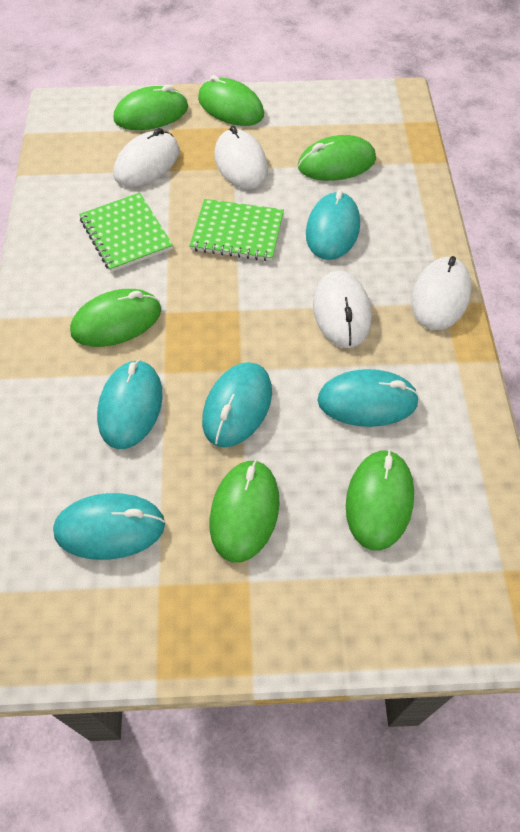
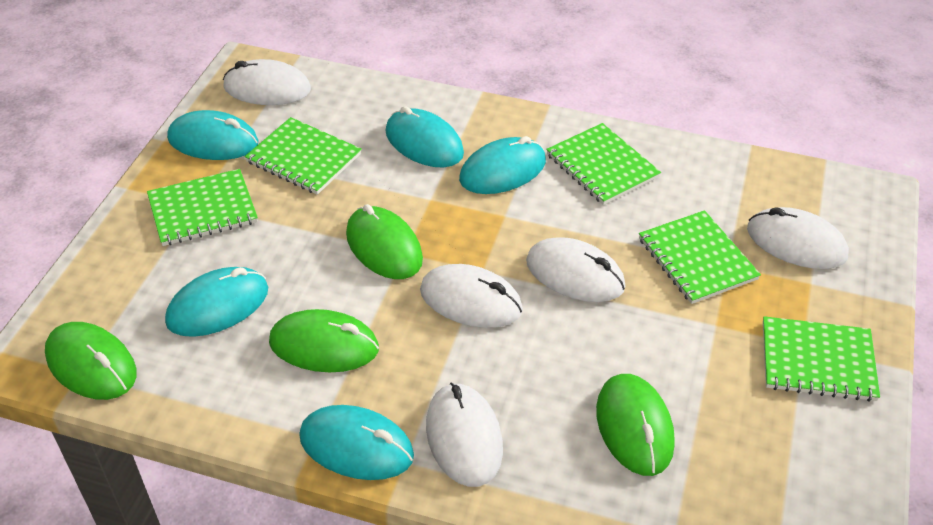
green mouse: [70,289,161,347] [114,85,188,130] [198,75,264,126] [210,460,280,563] [298,135,376,181] [346,450,414,551] = 6 -> [45,322,136,400] [269,309,379,372] [346,204,423,279] [596,374,675,476] = 4
green notebook: [79,193,173,272] [189,199,284,261] = 2 -> [147,169,258,246] [245,117,362,195] [546,123,661,205] [639,210,761,304] [763,316,880,402] = 5
white mouse: [114,128,179,187] [214,126,268,189] [313,271,371,348] [411,256,471,330] = 4 -> [223,59,311,105] [420,264,523,328] [426,382,503,487] [526,237,625,302] [747,207,849,269] = 5

